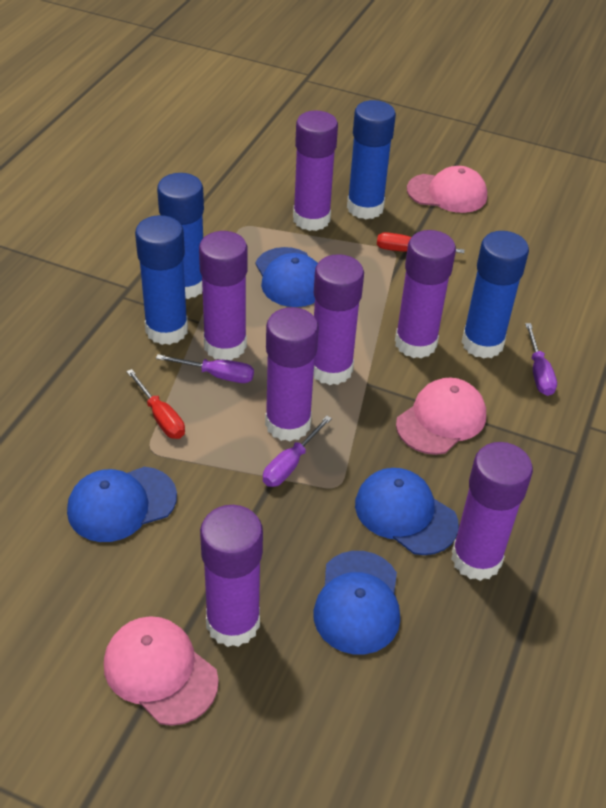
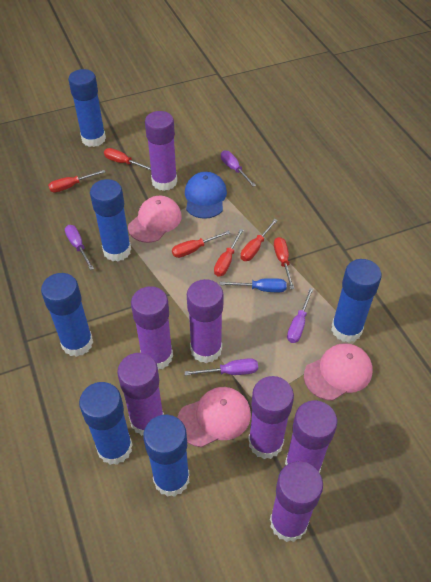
blue cap: [67,467,177,542] [256,247,318,307] [313,551,400,655] [355,468,459,555] = 4 -> [185,172,227,219] = 1
blue glue stick: [135,215,188,345] [157,173,204,299] [347,100,396,219] [462,231,529,359] = 4 -> [41,273,93,357] [68,69,106,147] [79,382,133,465] [90,179,131,262] [143,415,190,497] [331,259,382,342] = 6
blue screwdriver: none = 0 -> [220,278,287,292] = 1
purple screwdriver: [156,354,254,383] [263,416,332,487] [525,323,557,396] = 3 -> [65,225,94,270] [184,358,258,376] [221,151,256,187] [287,288,314,343] = 4
red screwdriver: [126,369,185,439] [377,232,464,253] = 2 -> [48,170,105,193] [104,148,151,170] [172,230,230,258] [214,229,243,277] [241,219,278,261] [274,237,295,289] = 6

